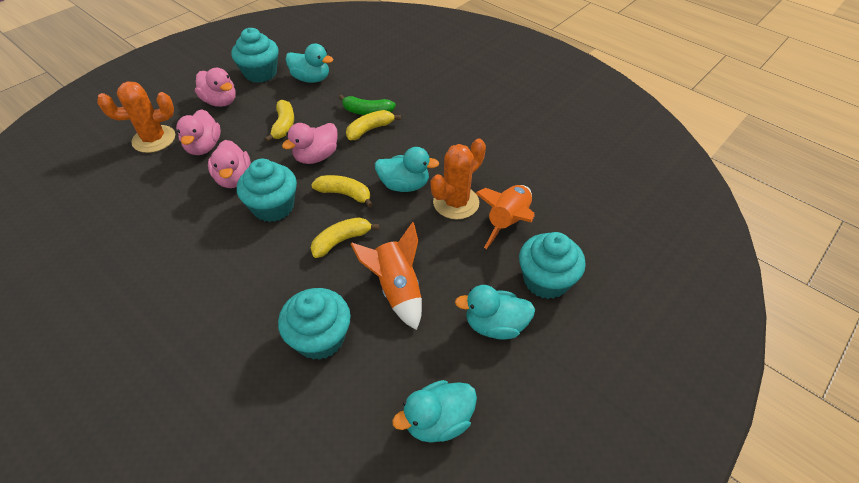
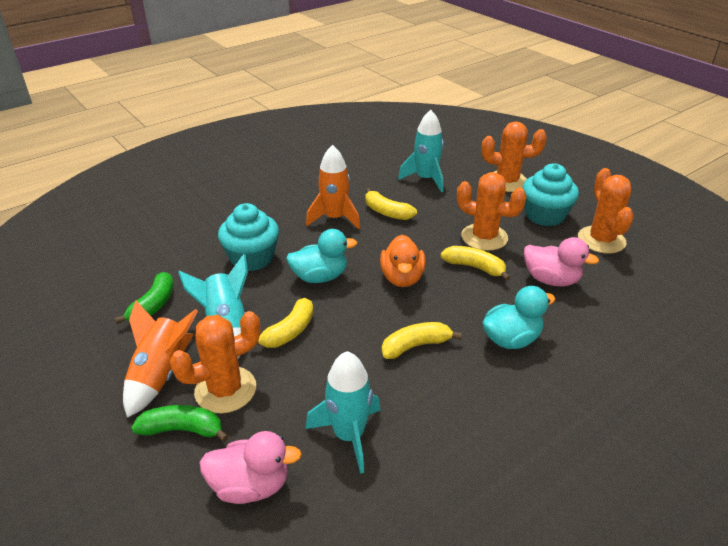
green banana: [339,95,396,115] = 1 -> [115,272,174,324] [131,405,229,442] = 2
orange cactus: [97,82,175,153] [431,138,486,219] = 2 -> [170,311,261,414] [457,172,527,251] [481,121,547,192] [578,168,634,254] = 4
orange duck: none = 0 -> [380,235,426,287] = 1
pink duck: [176,109,221,155] [195,68,236,107] [208,140,251,188] [282,123,338,164] = 4 -> [199,431,302,504] [524,237,599,287] = 2
turquoise cupcake: [231,28,279,83] [237,159,297,222] [278,288,351,360] [519,232,586,299] = 4 -> [218,203,279,271] [522,163,579,226] = 2
turquoise duck: [286,43,333,83] [375,147,439,192] [392,380,477,443] [455,285,535,340] = 4 -> [286,229,357,283] [482,286,555,349] = 2
turquoise rocket: none = 0 -> [178,254,248,359] [306,351,381,474] [398,110,444,192] = 3

